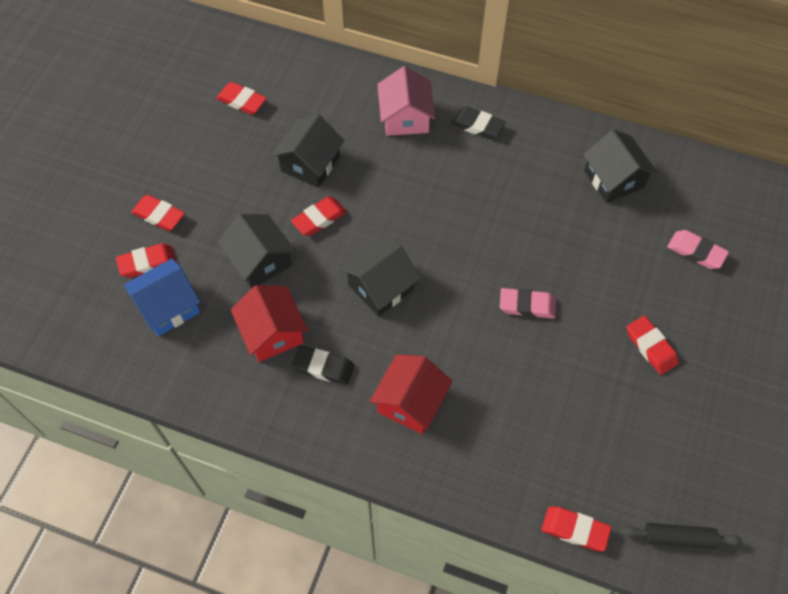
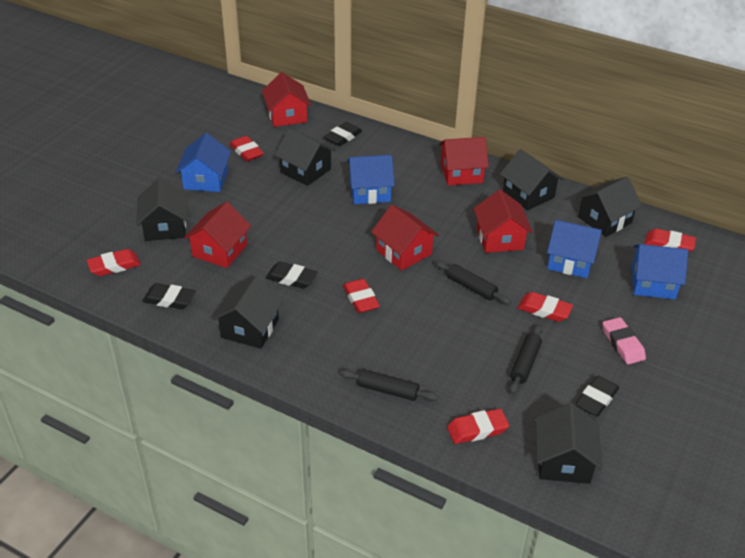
black eraser: [292,346,354,385] [451,106,505,139] = 2 -> [142,283,196,309] [266,262,318,289] [324,122,362,146] [576,376,619,416] = 4
black house: [218,214,296,289] [272,114,344,188] [341,239,421,317] [583,130,657,203] = 4 -> [136,178,188,241] [212,276,284,349] [275,128,336,186] [500,149,563,210] [536,403,603,484] [576,177,642,237] = 6
black rolling pin: [621,523,742,549] = 1 -> [340,369,438,401] [435,260,511,305] [509,324,542,394] = 3
blue house: [124,258,200,336] = 1 -> [176,133,231,192] [347,155,395,204] [547,220,602,278] [632,244,688,299] = 4
pink eraser: [500,288,556,319] [667,230,729,269] = 2 -> [603,317,646,364] = 1
pink house: [377,66,435,136] = 1 -> none = 0
red house: [231,285,308,362] [370,354,453,434] = 2 -> [184,202,251,268] [262,72,311,127] [371,205,439,271] [439,137,489,186] [474,189,533,253] = 5

